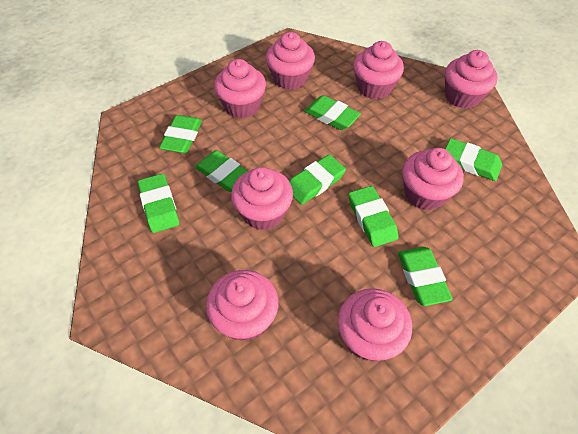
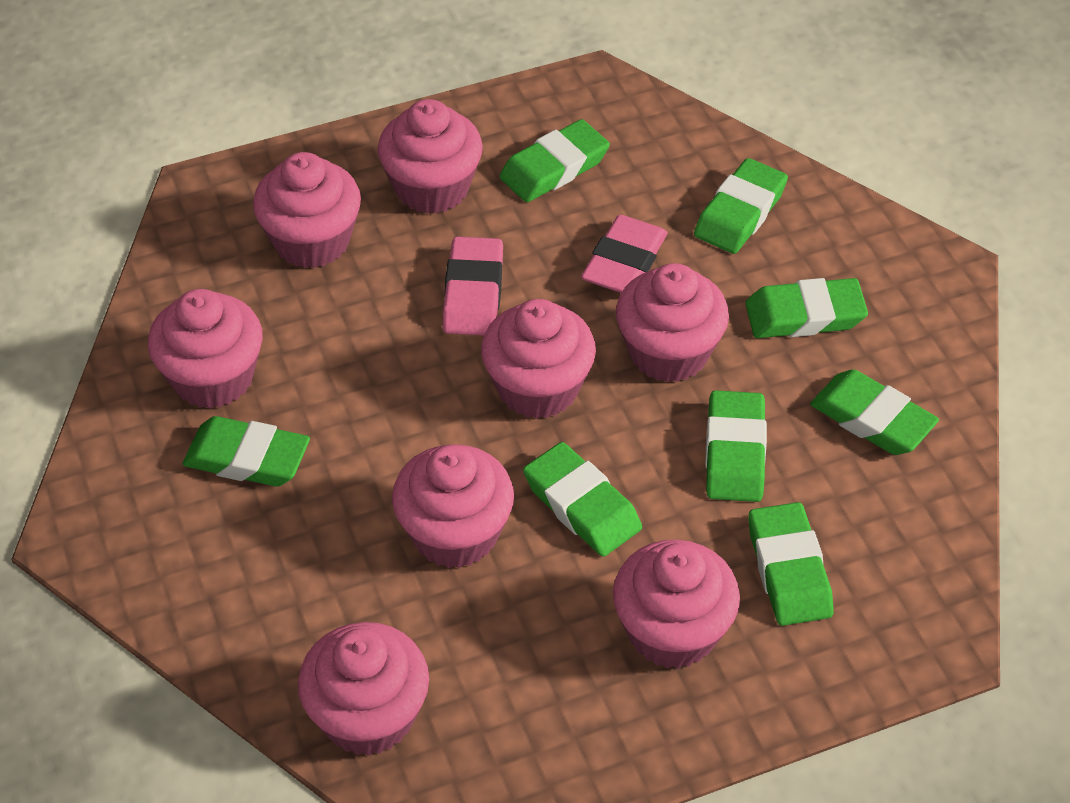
pink eraser: none = 0 -> [443,236,503,336] [581,215,668,293] = 2

